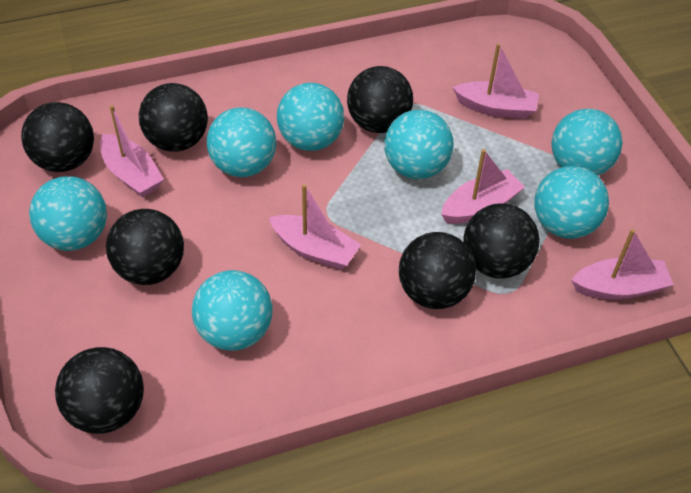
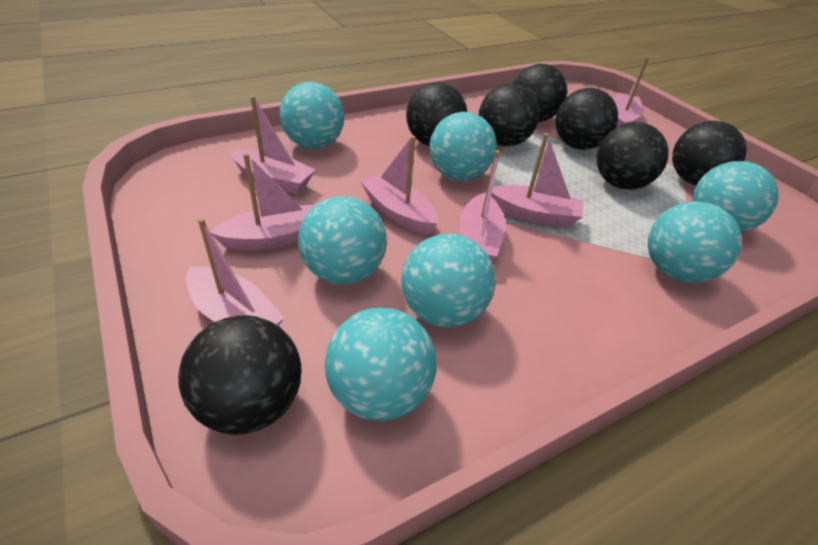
pink boat: [100,105,164,197] [269,184,361,270] [441,149,525,224] [453,43,539,119] [571,229,673,300] = 5 -> [186,218,285,326] [210,153,315,250] [230,96,315,194] [361,136,438,235] [460,150,506,261] [491,133,583,227] [613,57,649,127] = 7

